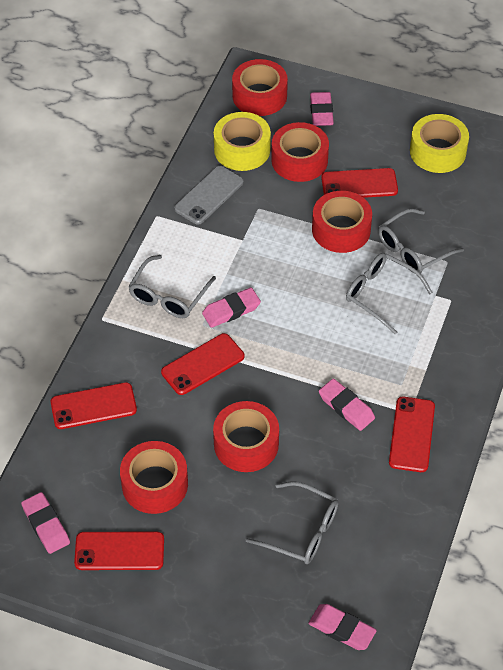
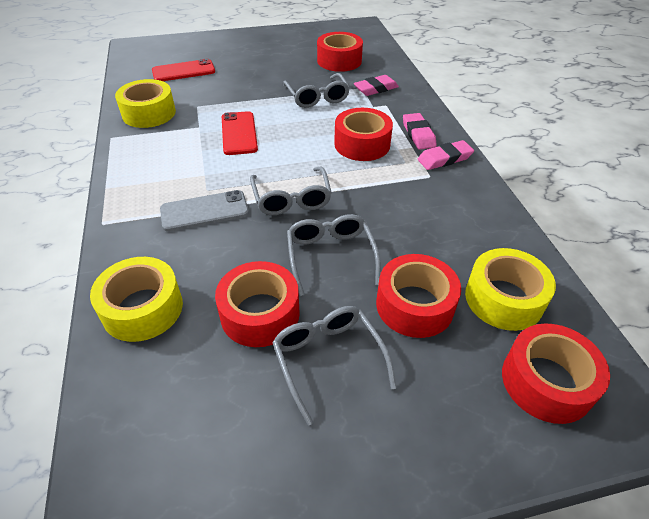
pink eraser: [21,492,70,554] [202,287,261,328] [308,604,377,650] [310,92,334,126] [319,378,375,431] = 5 -> [354,75,399,96] [403,113,437,150] [418,140,474,170] = 3
red phone: [51,382,137,429] [74,532,164,570] [161,333,244,395] [321,168,398,198] [389,397,435,472] = 5 -> [152,59,215,81] [222,111,258,155] = 2
yellow tape: [214,112,271,171] [410,114,469,173] = 2 -> [90,257,183,342] [115,79,176,128] [465,248,556,331] = 3

